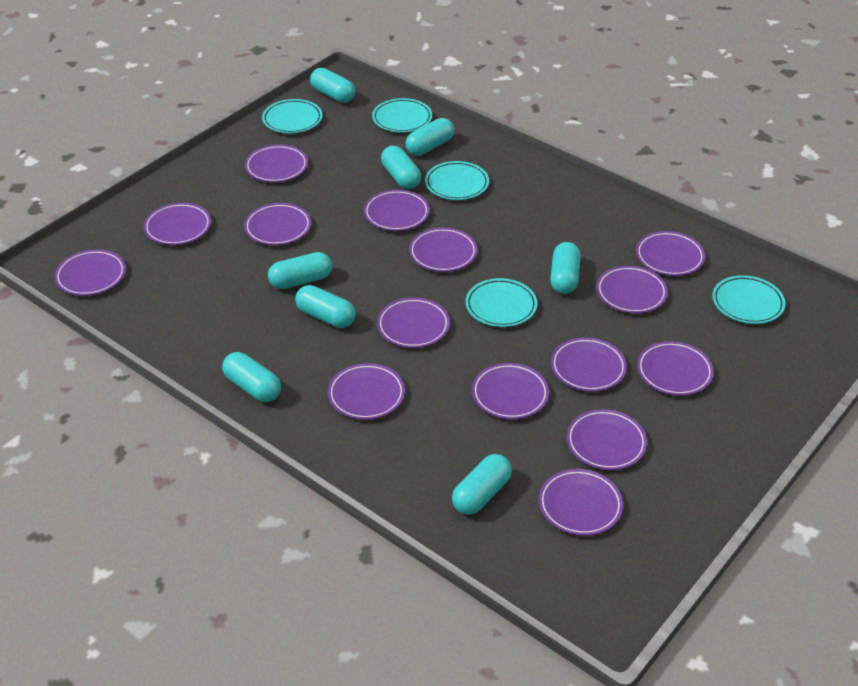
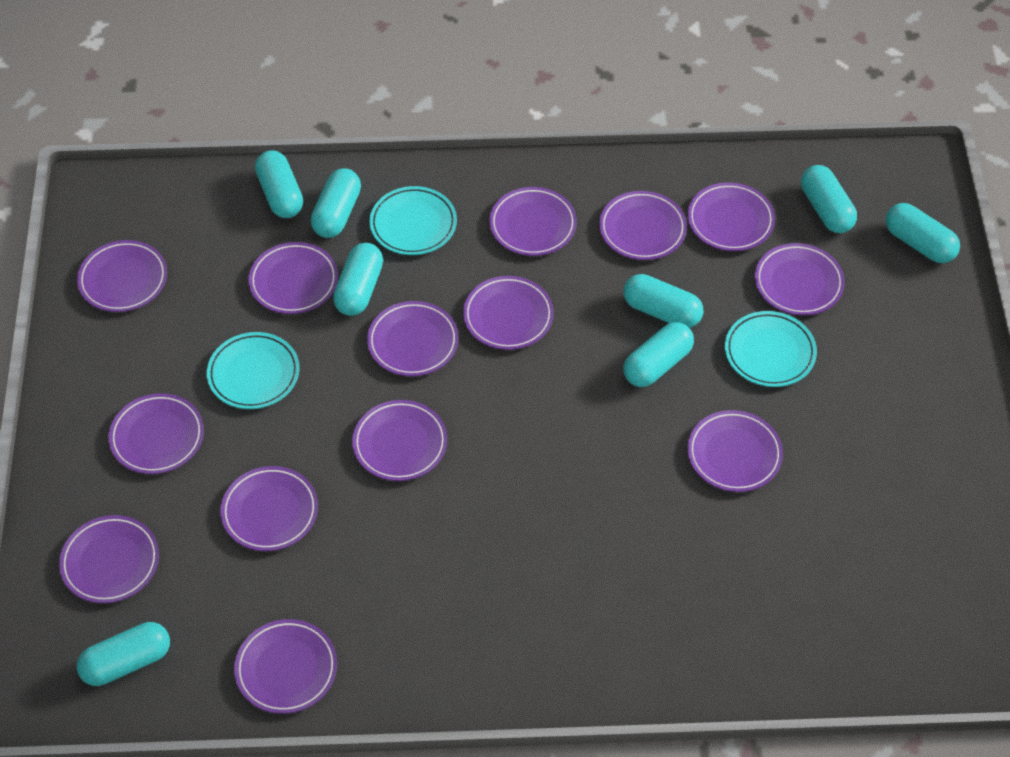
purple plate: [54,249,126,296] [143,203,211,245] [244,203,311,245] [245,145,308,182] [328,363,405,420] [364,190,430,231] [377,297,450,348] [409,227,478,272] [472,363,549,419] [538,469,623,536] [551,337,627,392] [566,409,647,470] [596,266,668,313] [636,231,705,276] [637,341,714,396] = 15 -> [59,515,159,603] [77,240,167,312] [109,393,204,474] [220,466,318,551] [234,619,337,714] [249,242,338,314] [352,400,447,481] [367,301,459,376] [463,276,554,350] [490,187,577,256] [599,191,687,260] [687,410,783,492] [688,182,775,251] [755,243,845,315] = 14
turquoise plate: [262,99,322,133] [372,98,432,133] [425,161,489,200] [466,278,537,327] [712,275,785,324] = 5 -> [207,332,300,409] [369,186,457,255] [725,311,817,387] = 3

